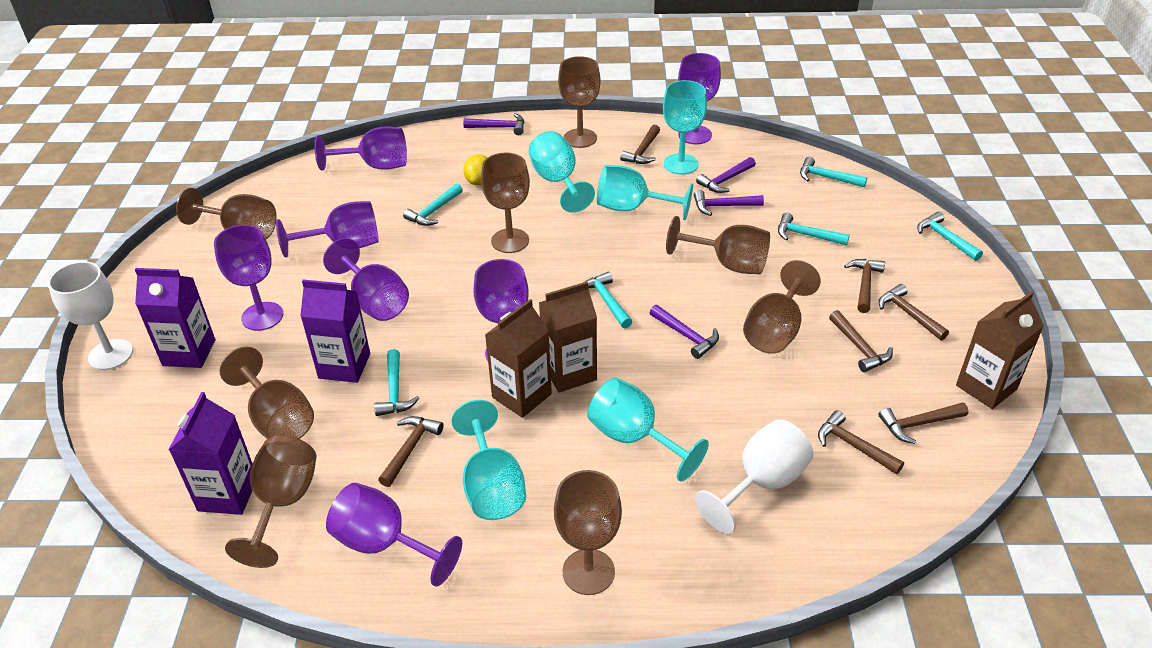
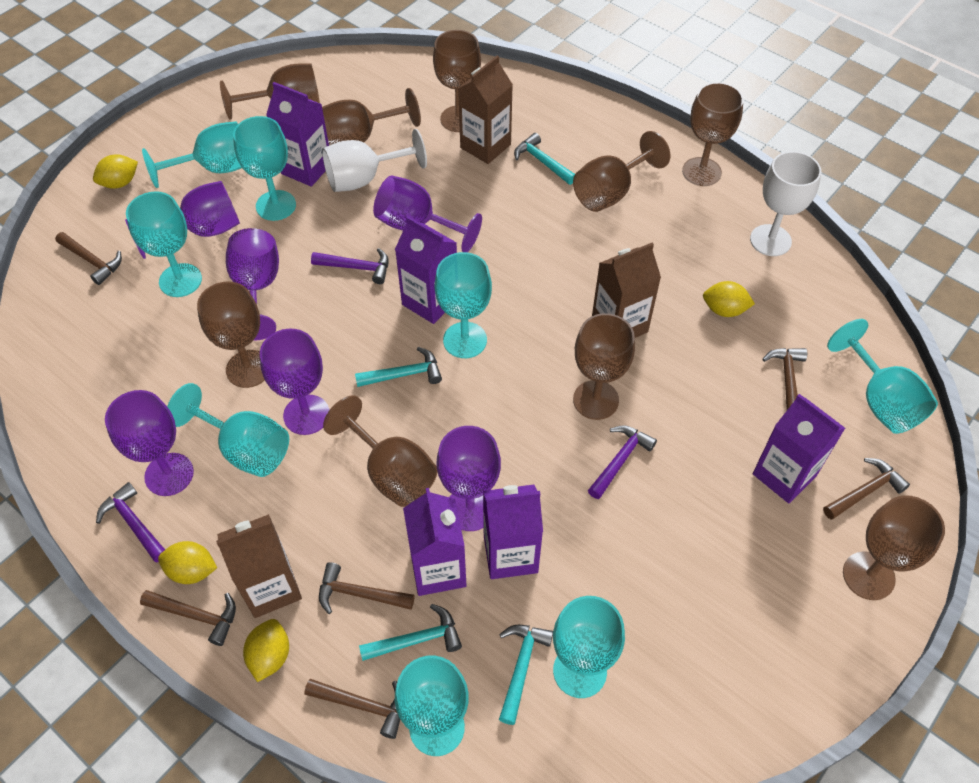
brown goblet: [176,188,277,239] [219,347,314,439] [225,435,316,568] [481,153,530,253] [554,470,622,595] [558,56,601,148] [666,216,770,274] [743,260,821,354] = 8 -> [197,281,265,388] [220,63,320,119] [322,88,421,146] [323,395,437,507] [433,30,481,132] [573,131,670,212] [573,313,635,420] [682,82,744,186] [843,495,945,600] = 9
brown hammer: [378,416,443,487] [620,125,660,164] [818,410,904,474] [829,310,893,372] [844,259,885,313] [878,284,949,340] [878,402,969,444] = 7 -> [55,232,122,285] [140,590,236,646] [304,679,400,739] [319,562,415,614] [763,348,807,410] [823,458,910,520] = 6
purple carton: [135,268,215,368] [169,392,253,515] [300,279,370,383] = 3 -> [266,82,329,187] [395,216,457,324] [403,488,466,596] [483,485,543,579] [753,394,845,503] = 5
purple goblet: [214,225,283,331] [276,201,379,257] [314,127,407,170] [323,238,409,321] [326,483,462,587] [473,259,528,361] [678,53,721,144] = 7 -> [105,390,194,496] [125,181,240,259] [226,228,279,341] [260,329,329,435] [373,176,482,252] [437,426,501,531] = 6
purple hammer: [463,113,524,135] [650,305,719,359] [694,190,764,216] [696,157,756,193] = 4 -> [96,482,165,562] [311,248,389,284] [588,425,657,499] = 3
turquoise goblet: [451,400,526,520] [529,131,595,213] [587,377,709,482] [597,165,693,220] [663,80,707,175] = 5 -> [126,191,202,297] [142,121,242,188] [167,383,289,477] [233,116,296,221] [395,656,469,756] [435,252,492,358] [553,596,625,698] [827,319,938,434] = 8
turquoise hammer: [374,349,419,416] [403,184,463,226] [585,272,632,328] [778,213,850,245] [800,157,867,187] [917,212,983,261] = 6 -> [355,347,442,387] [359,604,462,661] [499,625,553,725] [514,133,575,185] = 4
yellow lemon: [463,154,487,185] = 1 -> [93,154,138,189] [158,541,217,584] [243,619,289,682] [703,281,755,317] = 4

